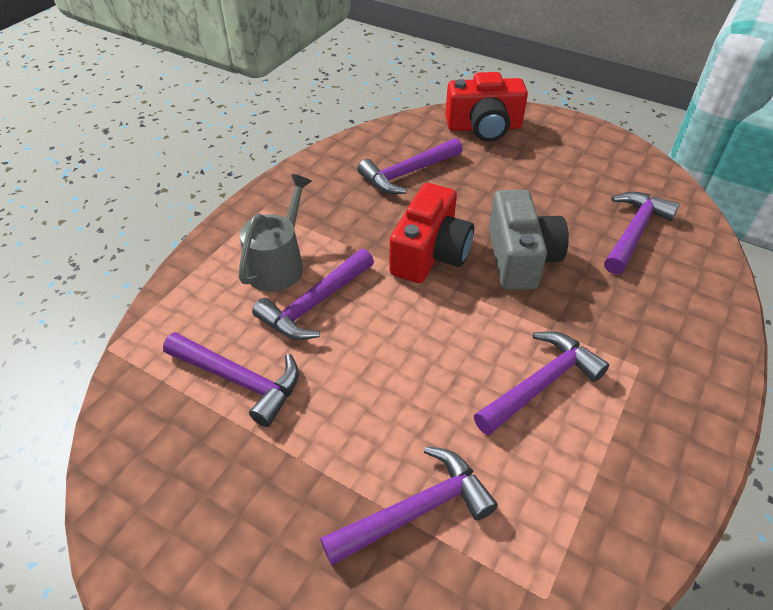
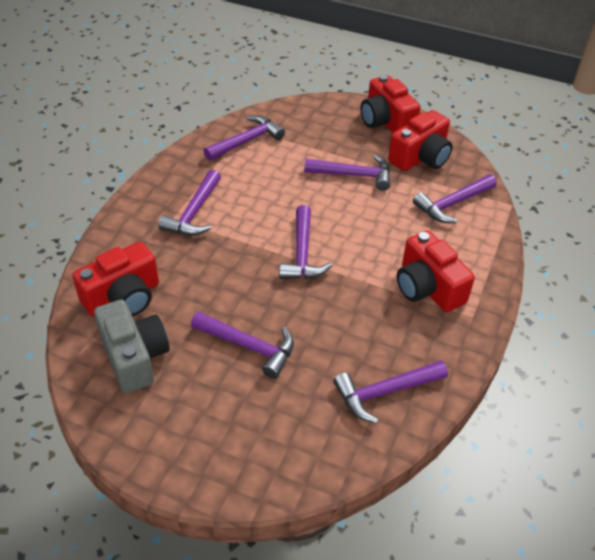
grey watering can: [239,174,312,292] = 1 -> none = 0
purple hammer: [163,332,299,427] [252,249,374,340] [320,446,498,566] [357,138,463,194] [474,331,609,435] [604,192,679,274] = 6 -> [158,170,221,236] [191,312,294,379] [204,115,285,161] [279,205,332,279] [304,155,390,191] [333,360,448,423] [413,174,497,223] = 7
red camera: [390,183,474,283] [445,72,528,142] = 2 -> [72,242,159,316] [361,75,420,133] [388,110,453,171] [397,231,475,312] = 4

